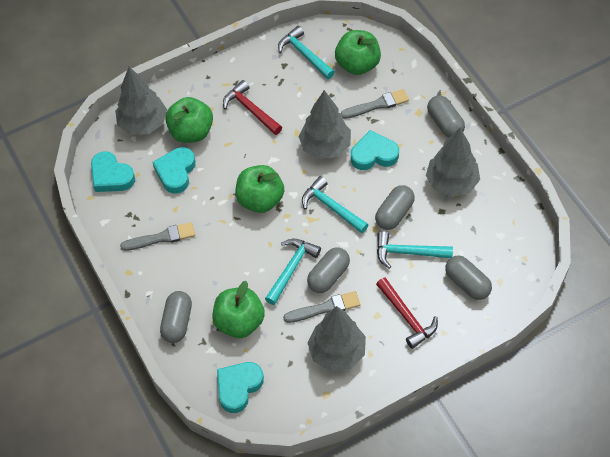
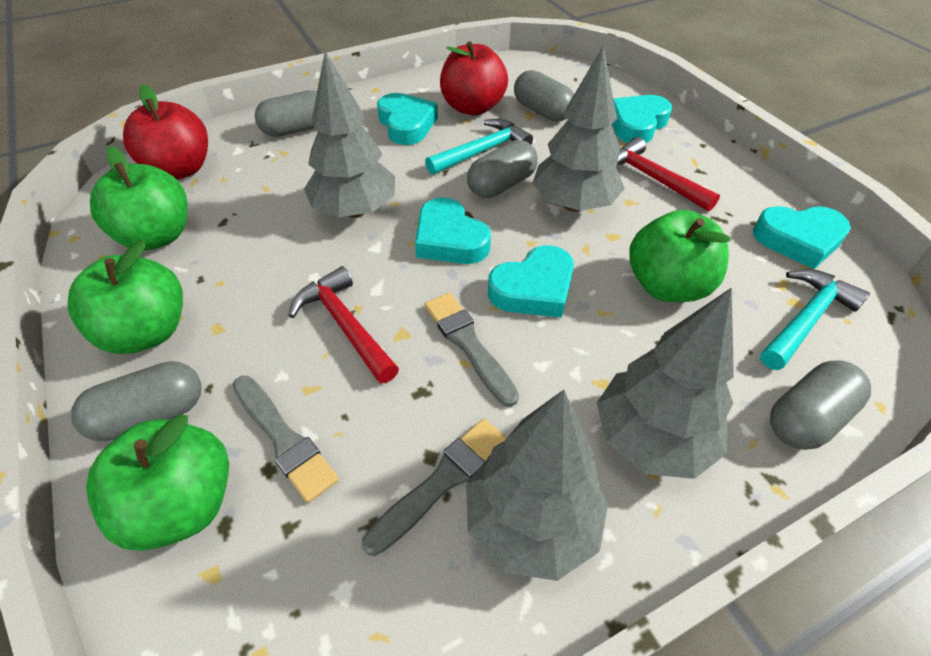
red apple: none = 0 -> [123,84,208,180] [440,41,508,115] = 2
turquoise hammer: [265,239,321,305] [278,26,335,79] [302,176,368,233] [377,231,453,269] = 4 -> [425,119,533,175] [760,269,870,370] = 2
turquoise heart: [91,151,135,192] [152,147,196,194] [217,362,264,413] [351,130,399,170] = 4 -> [377,93,438,145] [415,197,491,264] [488,245,574,318] [612,95,672,143] [753,206,851,269] = 5

